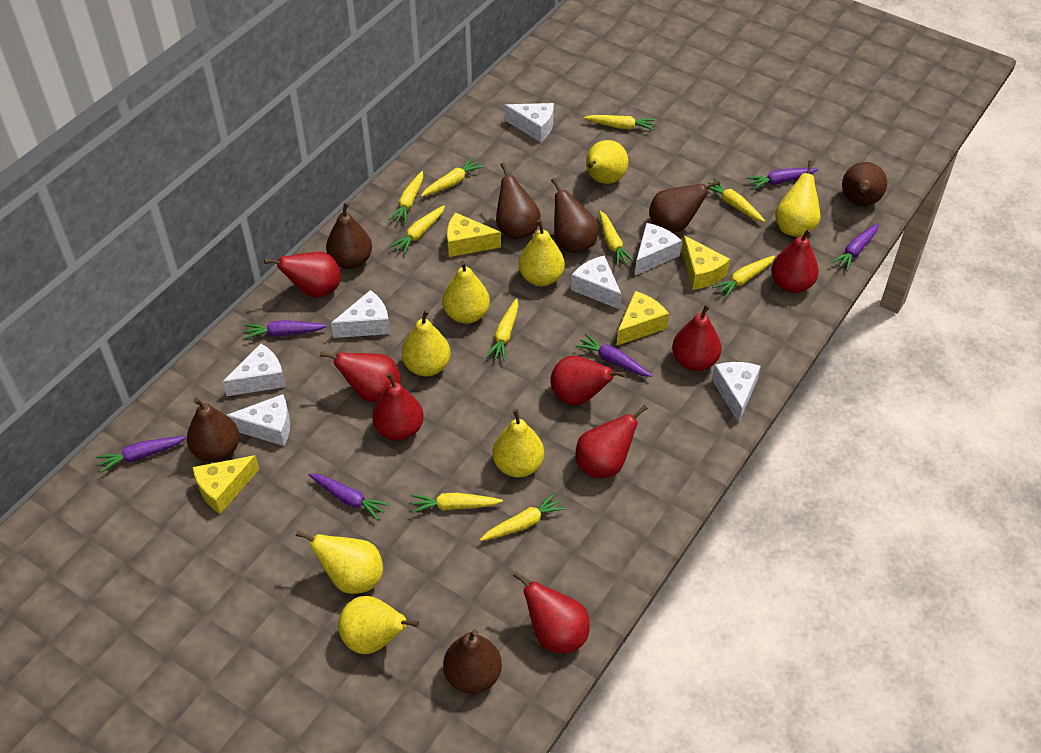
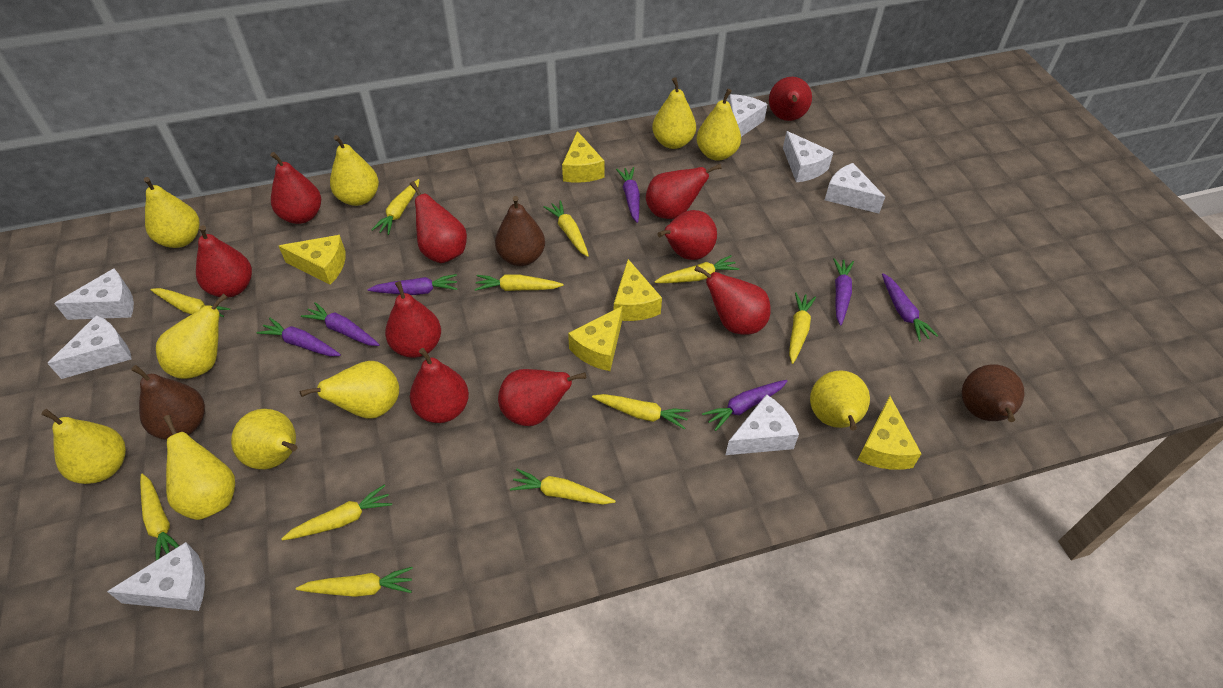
brown pear: [187,398,240,462] [326,202,372,269] [443,629,502,694] [496,163,540,239] [551,178,599,253] [649,180,720,232] [842,162,887,206] = 7 -> [131,365,205,440] [495,196,545,266] [962,364,1024,422] = 3
purple carrot: [96,436,187,473] [244,320,327,339] [309,474,390,520] [575,334,652,377] [746,168,818,190] [831,223,879,271] = 6 -> [256,318,341,356] [301,302,380,346] [368,274,457,295] [616,167,640,223] [702,380,787,431] [833,258,854,326] [882,273,938,342] = 7
red pear: [264,252,341,298] [320,351,401,402] [373,372,424,441] [513,571,590,654] [550,356,626,405] [576,405,648,479] [672,304,721,371] [771,228,819,293] = 8 -> [196,225,252,297] [270,152,321,224] [385,281,441,358] [410,181,467,263] [410,348,469,423] [498,369,586,426] [646,164,722,219] [657,210,717,260] [694,266,771,335] [769,77,812,121] = 10
yellow carrot: [389,171,423,224] [390,205,445,254] [411,493,503,513] [421,158,484,197] [480,493,566,541] [486,298,518,361] [584,115,655,130] [599,211,635,266] [708,178,765,222] [712,255,775,298] = 10 -> [140,474,179,560] [150,288,230,317] [281,485,392,541] [296,567,413,597] [371,179,419,235] [475,274,564,291] [510,469,616,505] [544,200,589,257] [592,394,690,429] [654,255,739,283] [789,292,816,364] = 11
yellow cheese: [193,455,259,514] [447,212,501,257] [616,291,669,346] [681,235,730,290] = 4 -> [279,235,346,285] [562,131,604,183] [568,306,622,371] [614,259,662,321] [858,396,921,470] = 5
yellow pear: [296,530,383,594] [338,596,419,654] [402,309,451,376] [443,261,490,324] [493,409,544,478] [519,219,565,286] [586,140,628,184] [775,160,821,237] = 8 -> [42,409,126,484] [144,177,200,248] [156,293,228,379] [163,415,235,520] [231,409,297,469] [300,361,399,419] [330,135,379,206] [652,77,696,149] [696,89,741,161] [810,370,870,430] = 10

